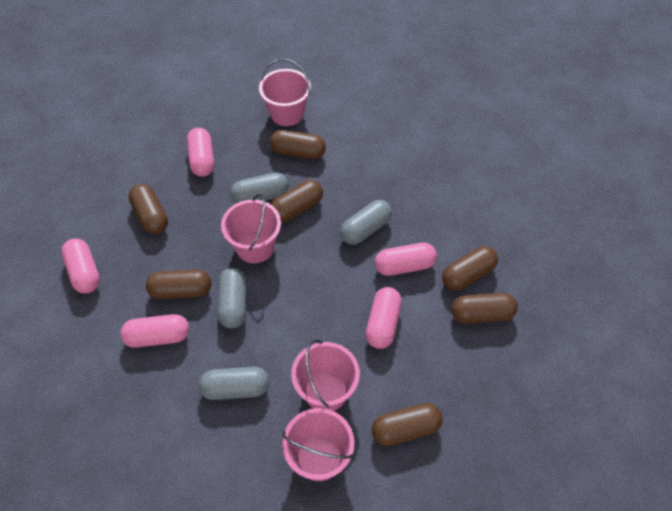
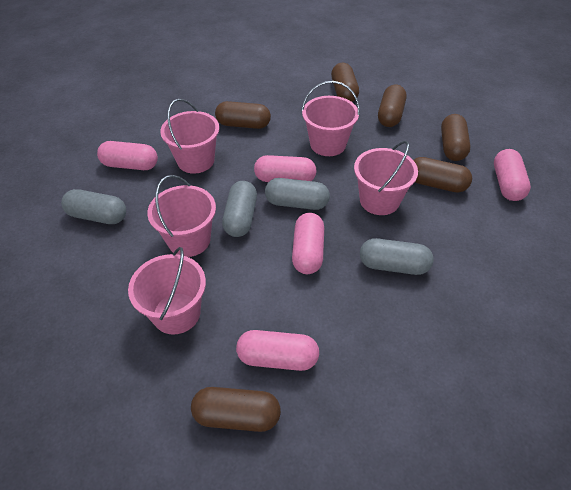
brown capsule: [128,184,168,234] [146,269,212,299] [270,130,326,159] [271,180,323,222] [371,403,443,446] [442,246,498,291] [451,293,518,324] = 7 -> [191,387,281,432] [215,101,271,129] [331,63,359,102] [378,84,406,127] [413,157,472,193] [441,114,471,161] = 6
pink bucket: [221,194,281,263] [259,59,311,126] [282,408,354,481] [291,339,360,411] = 4 -> [128,247,206,334] [147,175,216,257] [160,99,219,174] [301,81,360,156] [354,141,418,215] = 5

